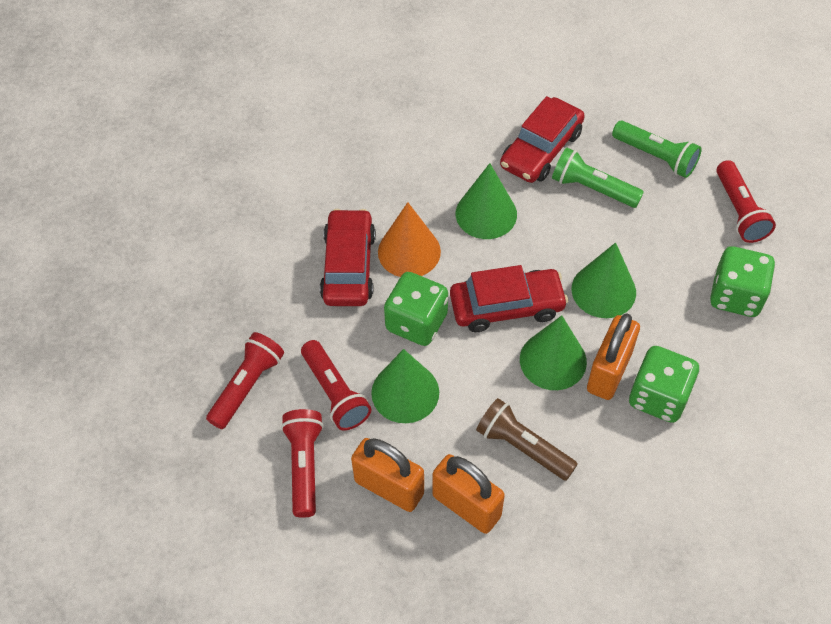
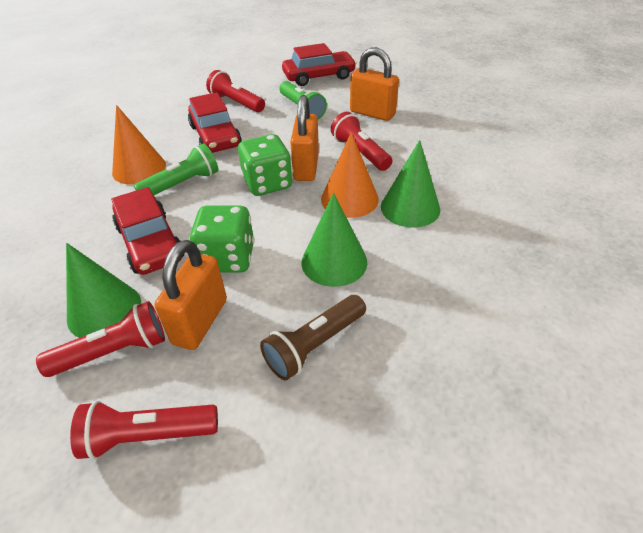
green cone: [371,349,439,423] [456,163,517,239] [520,315,587,390] [572,242,636,318] = 4 -> [66,243,141,338] [301,193,367,287] [381,140,440,227] = 3
green dice: [384,272,448,346] [629,346,699,423] [710,246,775,317] = 3 -> [190,206,255,273] [238,134,292,196] = 2
orange cone: [378,202,441,277] = 1 -> [112,105,166,185] [321,132,379,218] = 2

